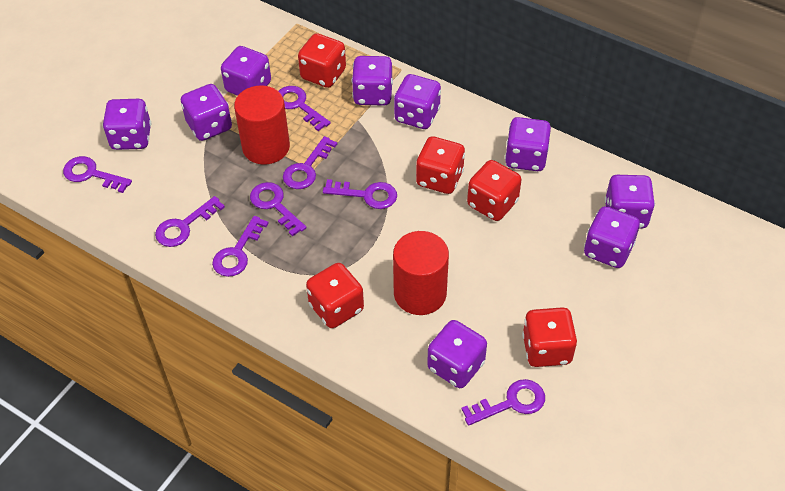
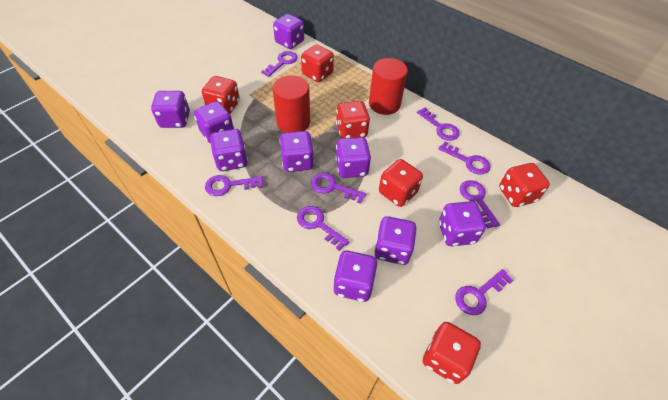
red dice: [298,33,346,88] [306,263,364,328] [416,136,465,194] [467,160,521,221] [522,307,577,367] = 5 -> [202,76,240,114] [301,44,334,82] [336,101,370,139] [379,159,423,207] [423,322,481,384] [499,163,550,207] = 6

